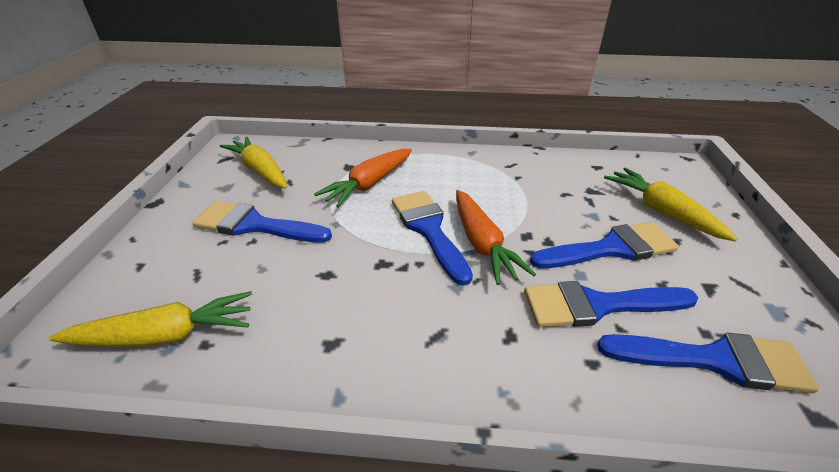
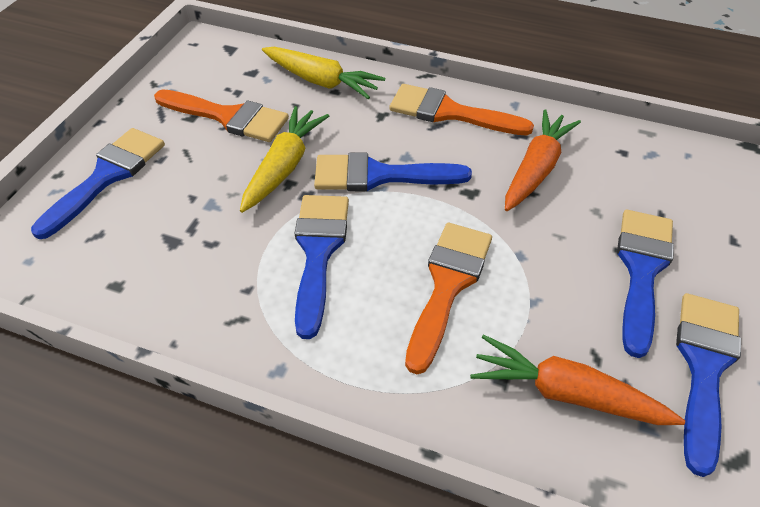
orange brush: none = 0 -> [154,89,289,142] [389,84,534,135] [405,223,492,374] = 3
yellow carrot: [49,291,252,347] [220,137,287,189] [604,168,738,242] = 3 -> [240,106,329,213] [262,47,385,99] = 2

